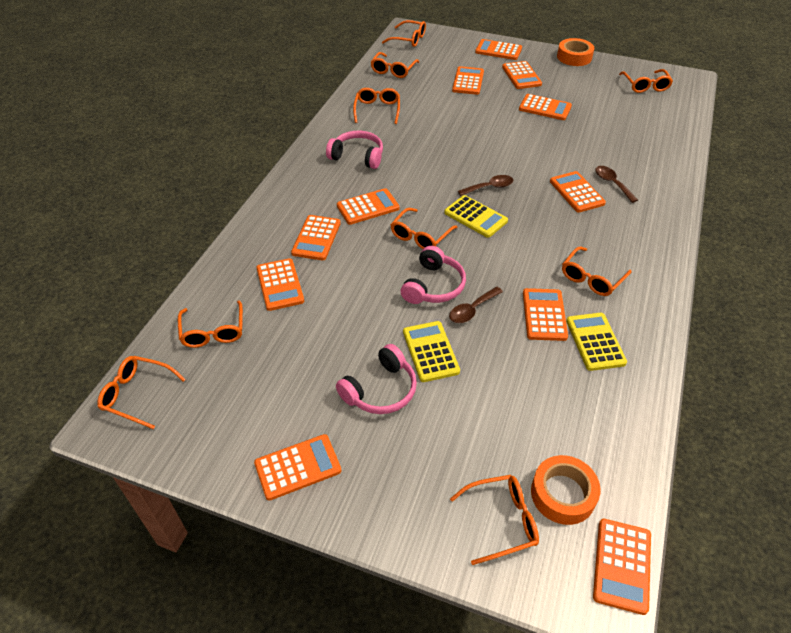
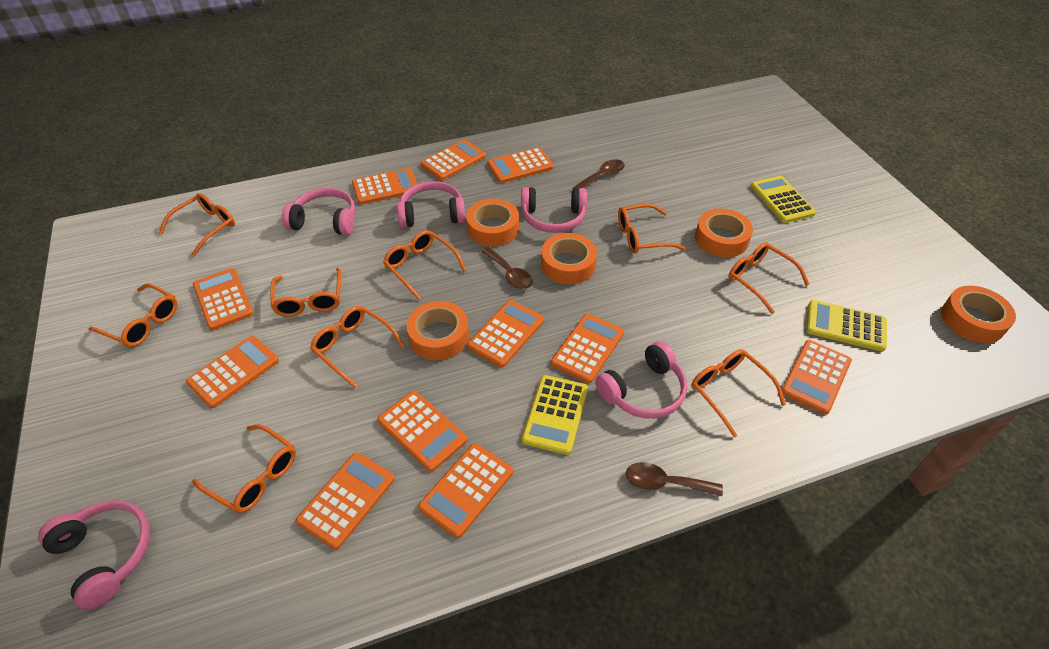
orange tape: [531,455,600,525] [557,38,594,66] = 2 -> [406,301,469,360] [466,199,519,246] [541,233,597,284] [695,209,753,257] [941,286,1016,343] = 5
pink headphones: [326,131,383,169] [336,344,417,414] [401,245,466,304] = 3 -> [38,500,151,610] [282,188,355,235] [397,181,466,228] [521,187,587,233] [595,341,687,419] = 5

